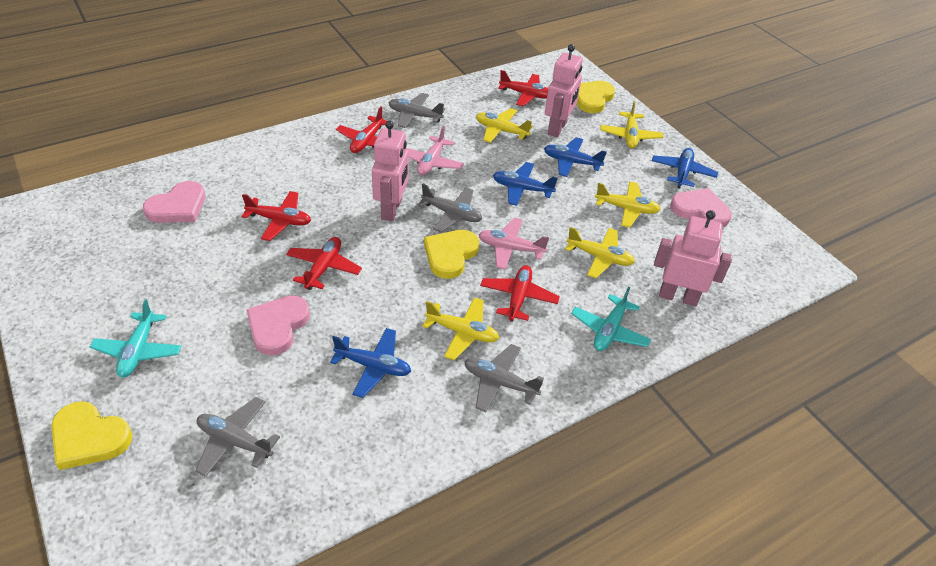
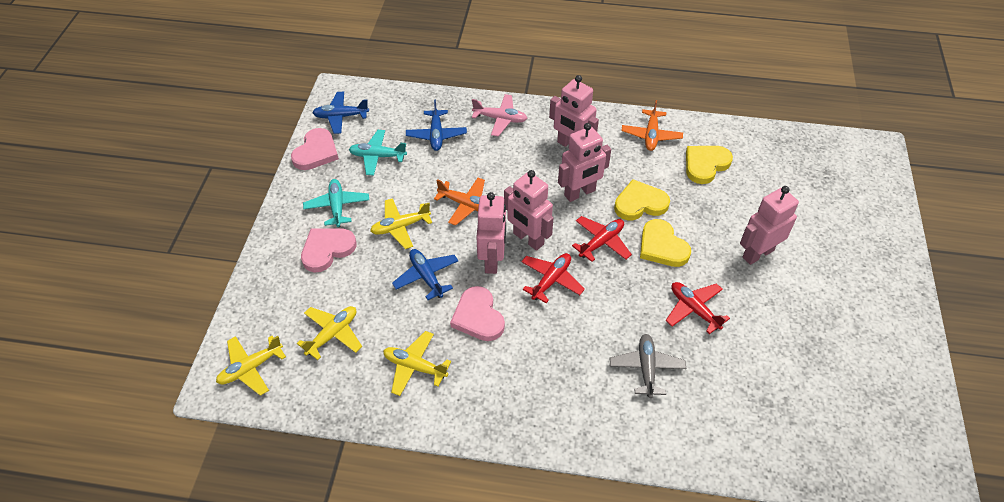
blue plane: [330,328,411,398] [493,162,558,206] [544,137,607,177] [652,148,718,189] = 4 -> [312,92,369,134] [392,249,458,300] [406,99,467,151] = 3
grey plane: [195,397,280,477] [389,93,445,128] [418,183,482,232] [464,344,544,412] = 4 -> [610,334,686,398] = 1
orange plane: none = 0 -> [434,178,485,226] [621,100,683,151] = 2
pink plane: [406,126,464,175] [478,218,549,270] = 2 -> [472,94,527,136] = 1
pink robot: [372,121,409,221] [545,44,583,137] [654,210,732,306] = 3 -> [476,192,506,274] [504,170,553,251] [549,75,599,147] [558,123,611,202] [740,186,799,265] = 5
red plane: [241,191,311,241] [286,237,362,290] [336,107,387,153] [480,265,560,322] [498,70,548,106] = 5 -> [521,253,585,303] [572,216,632,262] [666,282,730,334] = 3
yellow plane: [422,297,499,360] [476,108,533,143] [565,227,635,278] [595,181,661,228] [600,101,663,148] = 5 -> [216,336,286,396] [297,306,362,360] [370,198,432,249] [383,331,451,396] = 4

